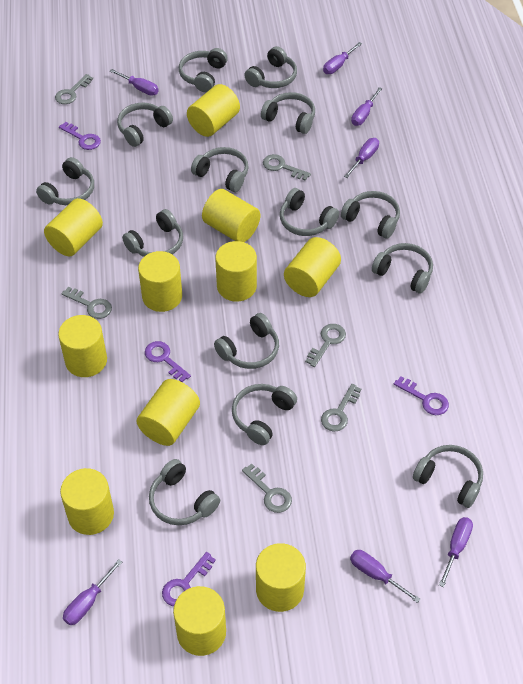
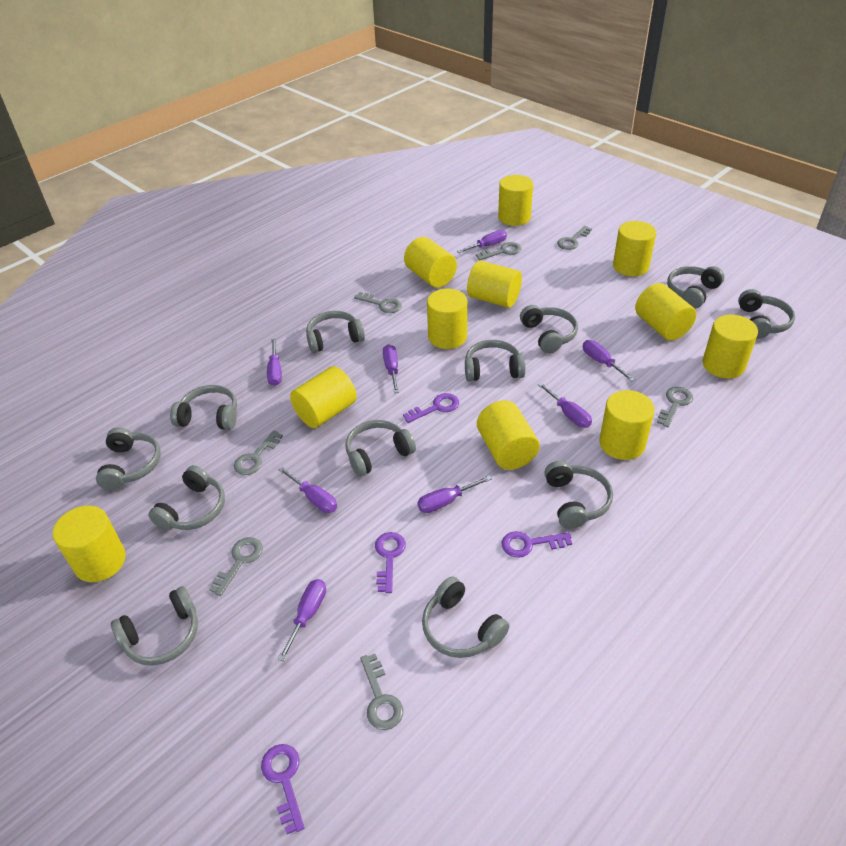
grey headphones: [36,157,94,205] [117,103,173,147] [122,209,183,257] [149,459,220,525] [179,48,228,92] [191,147,249,192] [214,313,279,369] [232,384,297,445] [244,46,297,88] [261,92,315,134] [280,188,339,236] [341,191,400,239] [372,243,433,294] [413,445,483,508] = 14 -> [96,428,161,490] [111,586,198,666] [148,465,225,531] [170,385,237,430] [306,311,365,353] [345,420,416,476] [422,576,509,658] [465,340,525,382] [520,305,578,354] [544,461,613,529] [667,266,725,309] [738,289,795,339] = 12
grey key: [55,74,93,104] [61,287,112,319] [242,463,292,513] [263,154,311,181] [305,324,346,367] [321,384,361,431] = 6 -> [209,537,263,596] [234,431,283,475] [354,292,402,313] [360,654,403,730] [476,242,521,260] [557,226,592,250] [657,387,693,427] = 7
purple screwdriver: [63,559,122,625] [110,69,159,96] [323,42,362,74] [344,138,379,178] [350,550,420,603] [351,87,382,126] [439,517,473,587] = 7 -> [267,339,282,386] [278,579,326,661] [279,467,337,513] [383,344,399,393] [418,476,492,513] [457,230,507,253] [538,383,592,428] [583,340,635,382] = 8

